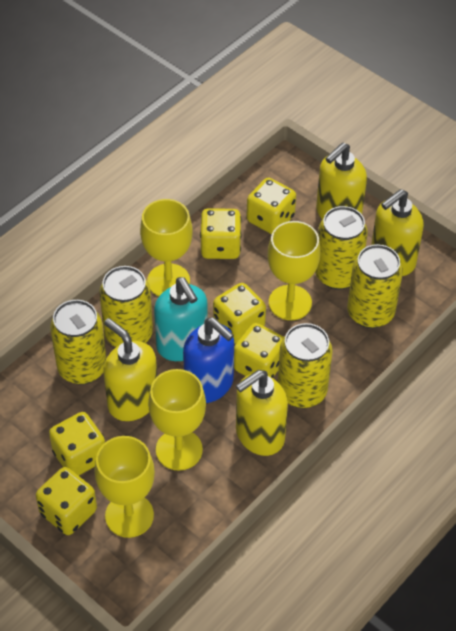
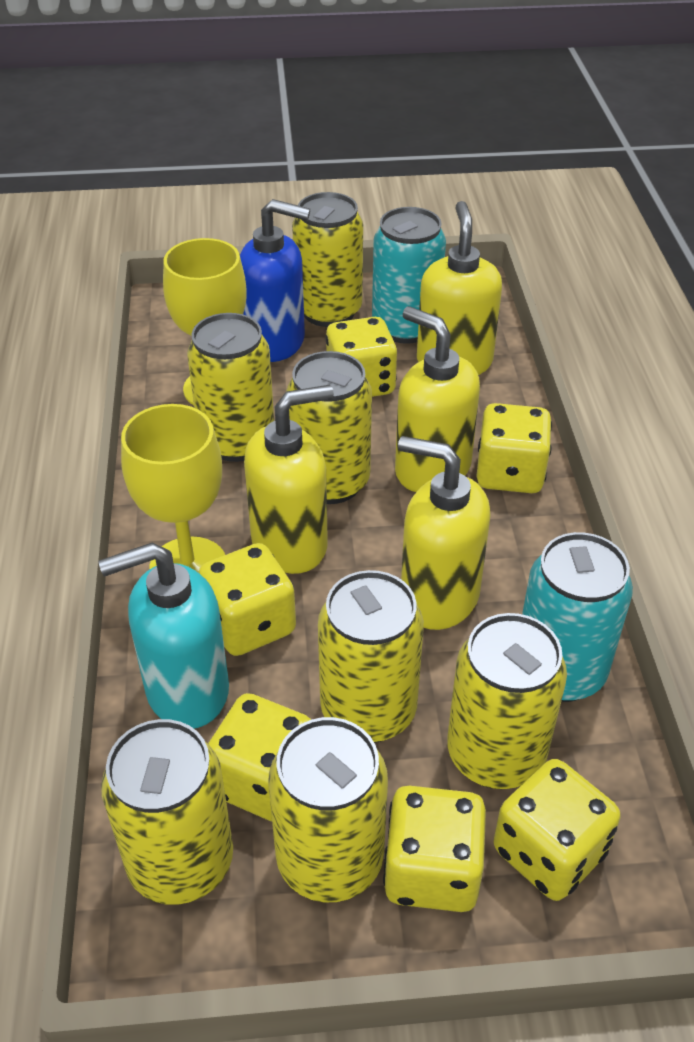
turquoise can: none = 0 -> [372,207,446,344] [522,532,633,702] = 2
yellow can: [50,300,106,385] [99,266,153,347] [278,323,333,408] [315,206,368,290] [347,244,403,328] = 5 -> [101,719,233,905] [187,313,274,462] [268,717,388,902] [286,351,372,504] [292,192,363,327] [318,570,424,743] [447,613,567,789] = 7
yellow goblet: [94,436,155,538] [140,199,193,296] [148,369,206,471] [268,221,321,320] = 4 -> [121,404,225,573] [163,238,247,405] = 2

